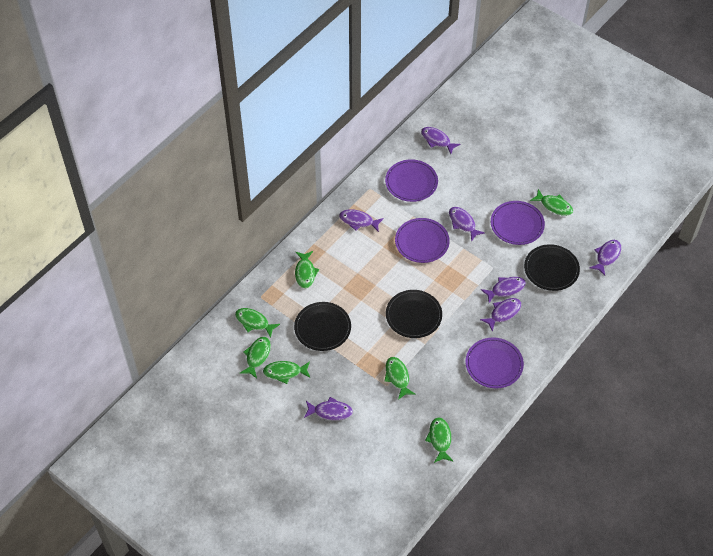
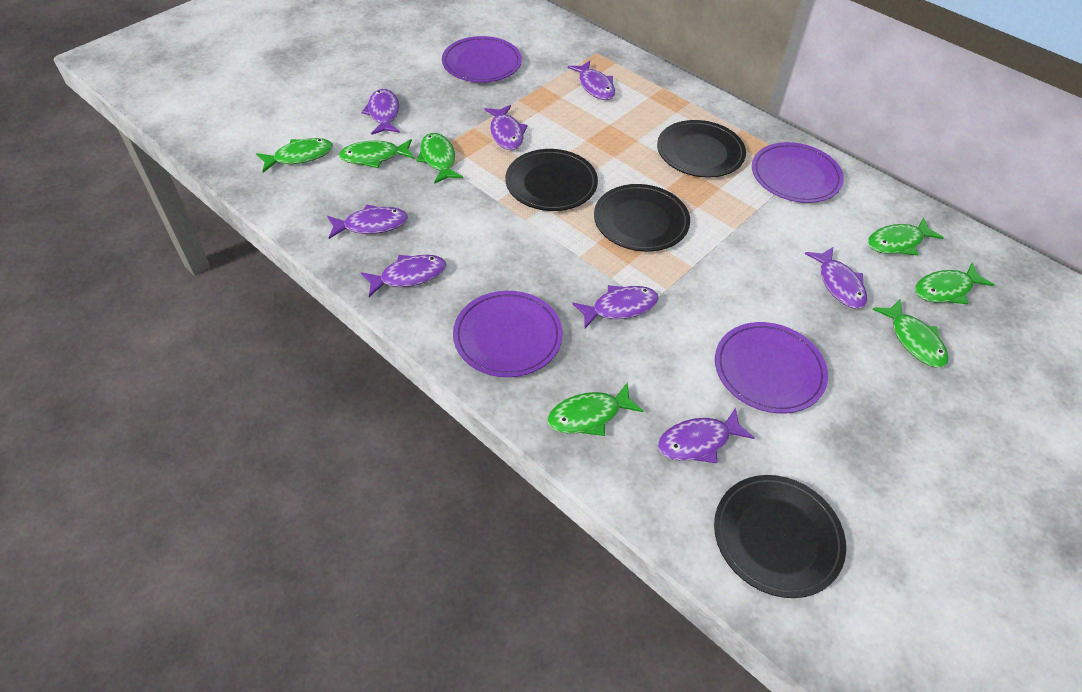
black plate: [294,302,351,351] [386,290,442,338] [524,244,580,291] = 3 -> [505,149,598,211] [594,184,690,252] [657,120,746,178] [714,475,846,598] = 4
purple fish: [304,397,353,420] [339,209,384,232] [421,127,461,154] [449,207,485,242] [480,298,521,332] [481,277,526,303] [589,240,621,276] = 7 -> [327,204,408,239] [361,89,400,135] [361,255,446,297] [484,105,527,150] [567,61,615,100] [572,285,659,328] [658,408,754,463] [805,247,867,309] = 8

